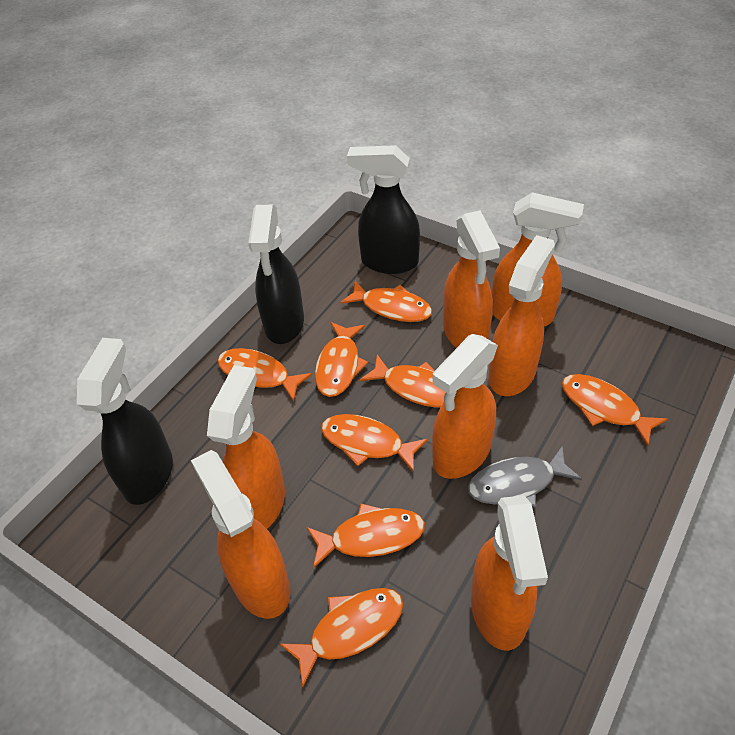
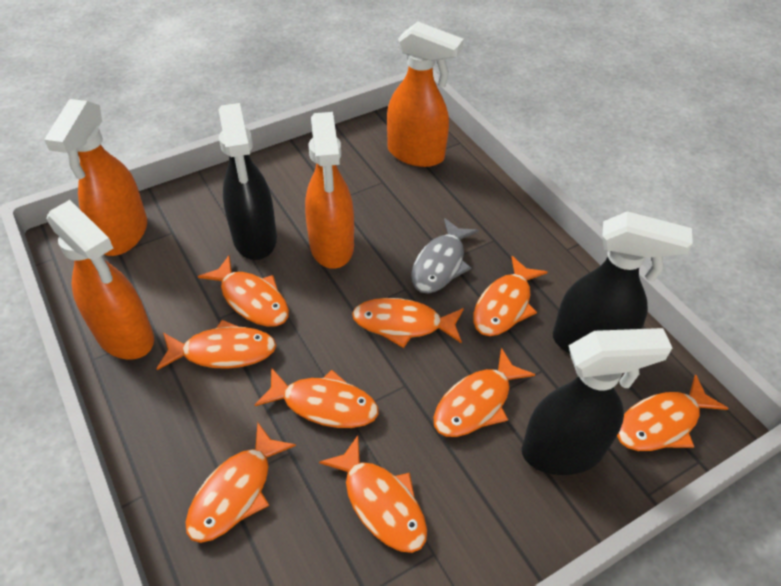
orange fish: [217,348,312,401] [280,588,403,687] [307,503,425,568] [315,322,368,397] [321,414,428,472] [340,280,432,322] [360,354,445,408] [562,374,668,446] = 8 -> [157,320,276,370] [185,423,296,543] [198,255,289,327] [255,367,379,428] [319,436,427,553] [352,298,464,348] [434,348,535,437] [473,256,547,336] [617,374,729,451] = 9
orange spray bottle: [191,450,290,619] [207,365,285,529] [432,334,498,479] [443,210,500,348] [471,496,548,651] [489,235,555,396] [492,192,584,326] = 7 -> [44,99,147,256] [47,200,154,360] [305,112,354,269] [387,22,464,167] = 4

